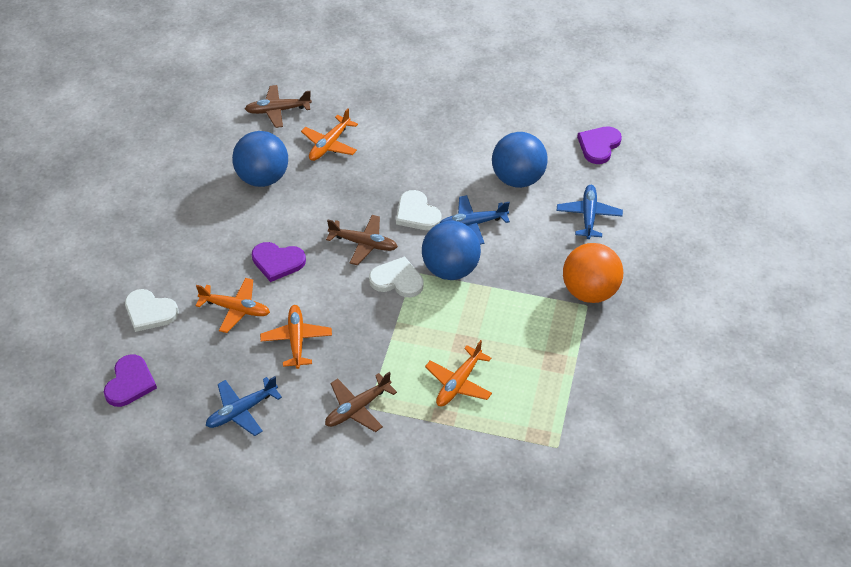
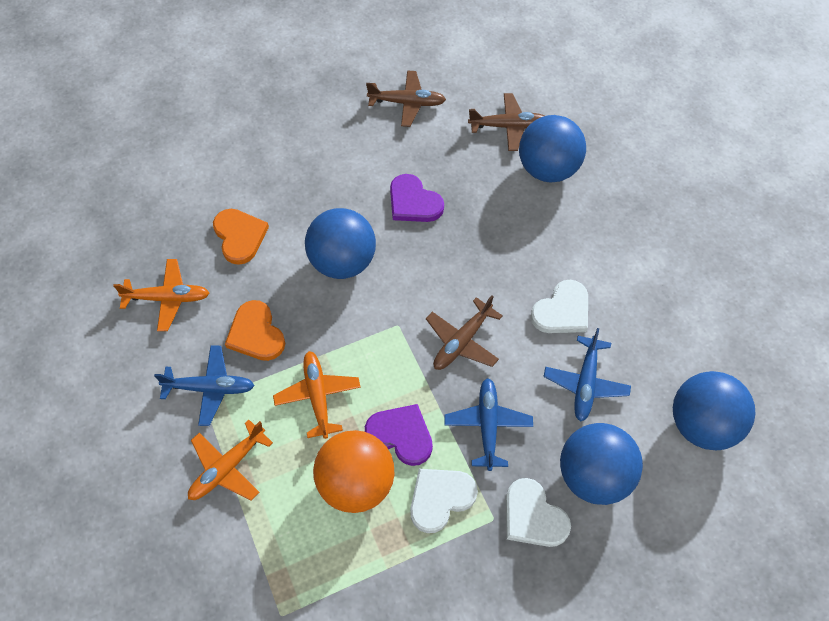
blue ball: [232,131,288,187] [422,221,481,280] [492,132,548,188] = 3 -> [305,208,376,279] [519,115,586,183] [560,423,643,505] [673,371,756,450] = 4
orange heart: none = 0 -> [213,209,269,265] [225,300,285,361] = 2
orange plane: [196,278,270,333] [260,305,332,369] [301,108,358,161] [425,340,492,406] = 4 -> [113,259,209,331] [188,420,273,500] [273,351,361,439] = 3
purple heart: [104,354,157,407] [252,242,306,282] [577,126,622,164] = 3 -> [365,404,433,466] [390,174,444,222] = 2

